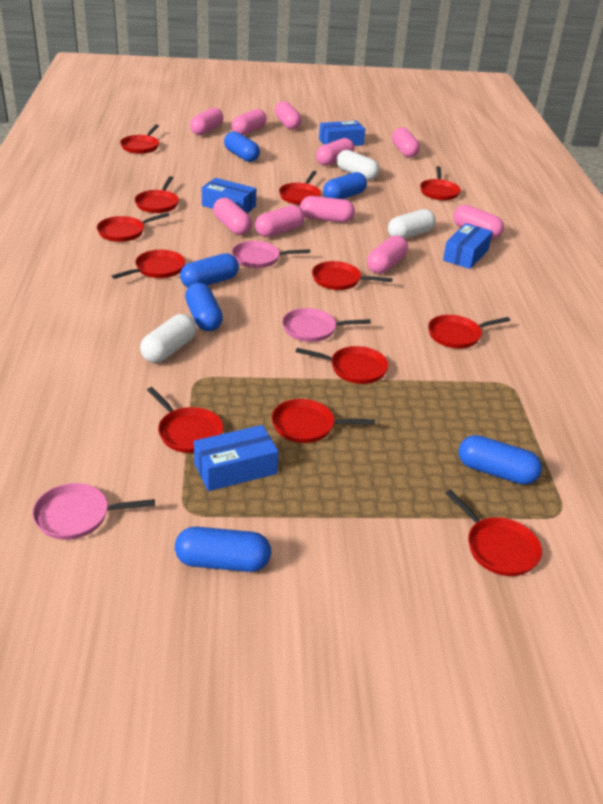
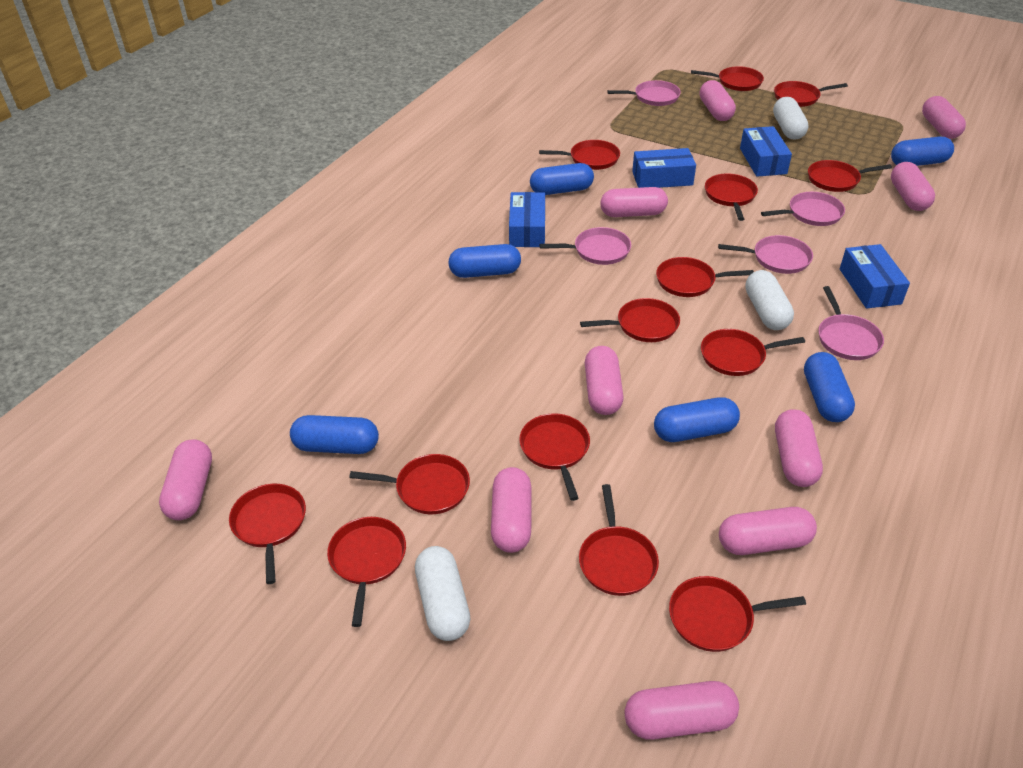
pink pan: [32,483,155,540] [232,241,310,268] [282,308,371,342] = 3 -> [540,227,631,265] [607,80,681,106] [718,235,813,274] [761,192,845,226] [818,286,884,360] = 5
red pan: [97,213,170,242] [112,250,185,279] [120,124,159,154] [135,176,179,213] [147,387,223,453] [272,399,375,443] [279,171,321,205] [296,346,389,384] [312,261,393,290] [420,166,461,200] [428,315,510,349] [445,490,542,576] = 12 -> [229,484,306,584] [327,517,406,627] [349,454,470,514] [519,413,590,501] [539,140,620,170] [579,484,659,596] [580,298,680,342] [656,257,754,297] [669,576,806,652] [691,66,764,91] [701,329,805,376] [705,173,758,221] [774,81,848,107] [808,160,892,192] = 14

